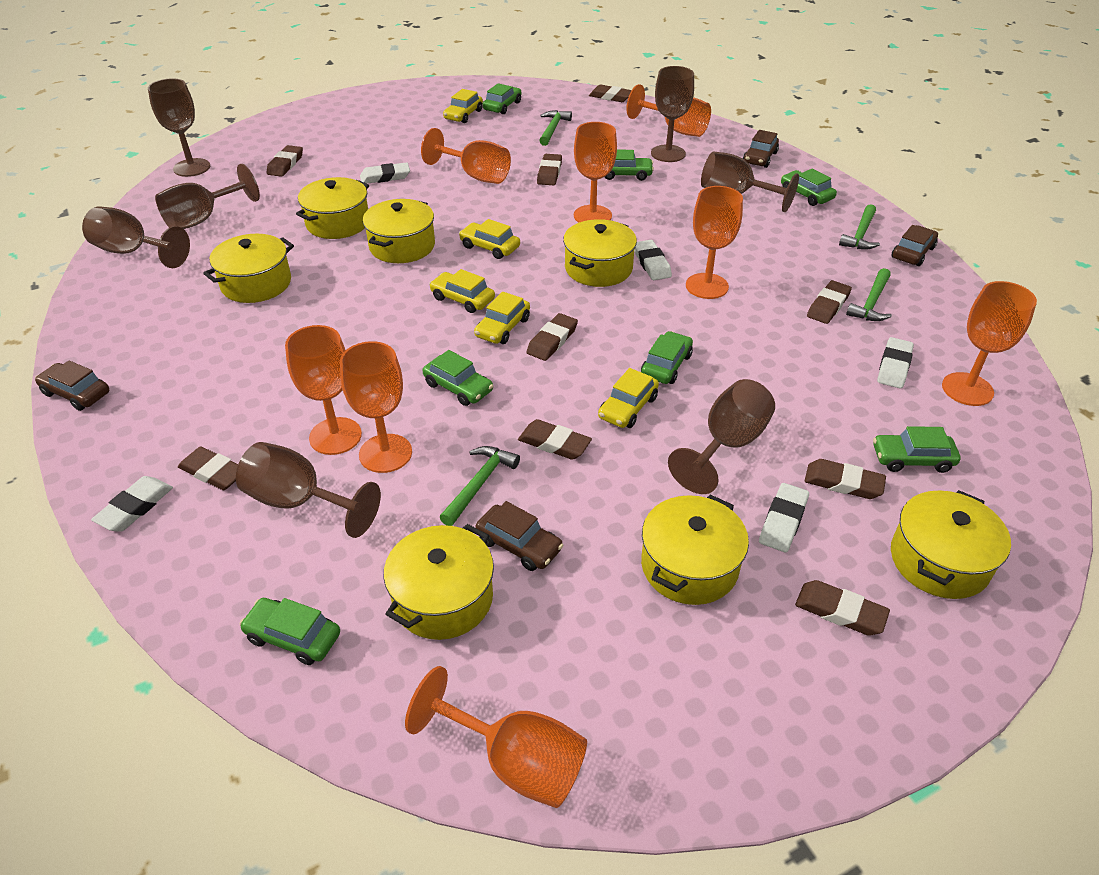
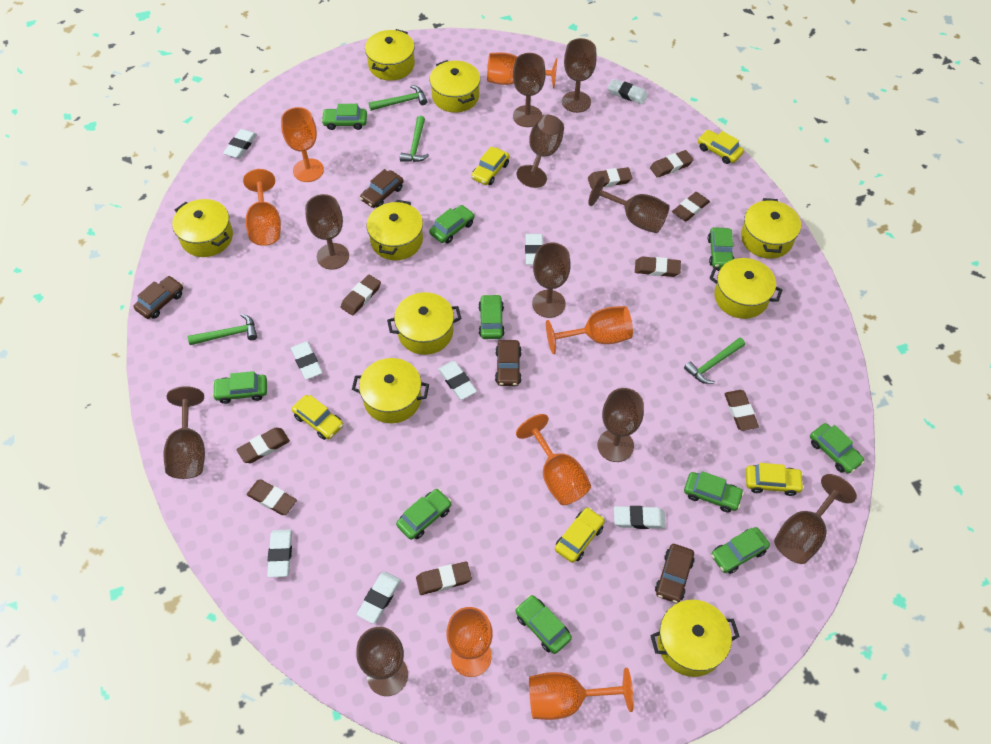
brown goblet: [82,206,190,268] [148,78,210,177] [155,164,260,229] [236,442,381,538] [651,66,694,162] [668,379,775,494] [701,151,799,212] = 7 -> [164,386,205,479] [305,194,349,270] [356,627,408,696] [513,53,546,127] [517,115,564,188] [532,243,571,318] [562,38,597,113] [588,176,670,233] [597,388,644,462] [774,474,857,564] = 10
green car: [240,598,340,665] [422,350,493,406] [483,83,522,114] [605,149,654,181] [641,331,693,384] [781,169,837,206] [873,426,961,473] = 7 -> [212,371,267,404] [321,104,367,130] [396,489,452,540] [429,205,475,244] [479,294,505,339] [515,595,572,654] [684,471,744,513] [708,227,734,268] [711,527,770,574] [810,423,865,474] = 10
orange goblet: [285,325,362,455] [340,341,412,473] [405,666,587,808] [421,128,511,184] [574,122,617,222] [626,84,711,137] [686,186,743,299] [942,281,1037,406] = 8 -> [243,169,281,246] [281,107,324,182] [446,607,493,677] [487,52,557,88] [516,414,591,505] [529,668,634,720] [546,306,633,354] = 7
white eraser: [91,476,173,532] [360,162,410,184] [634,240,672,280] [759,483,809,552] [877,337,914,389] = 5 -> [223,129,257,158] [267,529,292,577] [291,341,322,380] [357,572,401,624] [438,361,477,400] [525,234,543,265] [607,79,648,104] [614,506,666,529] = 8
yellow pot: [203,234,294,303] [296,177,369,239] [363,199,435,263] [384,524,494,640] [563,219,637,287] [641,495,749,605] [891,490,1011,599] = 7 -> [172,199,233,257] [352,358,429,423] [365,29,415,81] [367,200,423,260] [387,292,461,355] [430,60,480,113] [650,600,740,677] [710,258,783,319] [741,198,801,259] = 9

